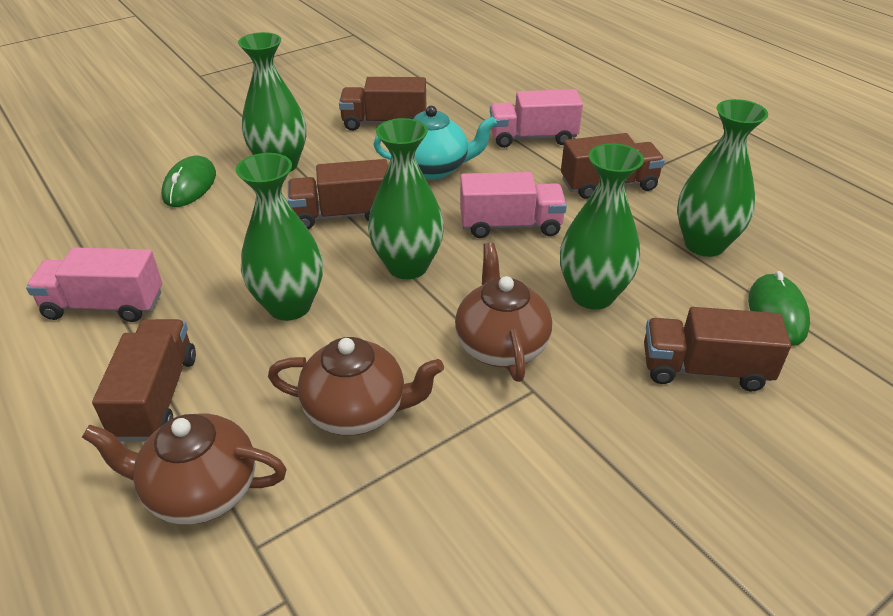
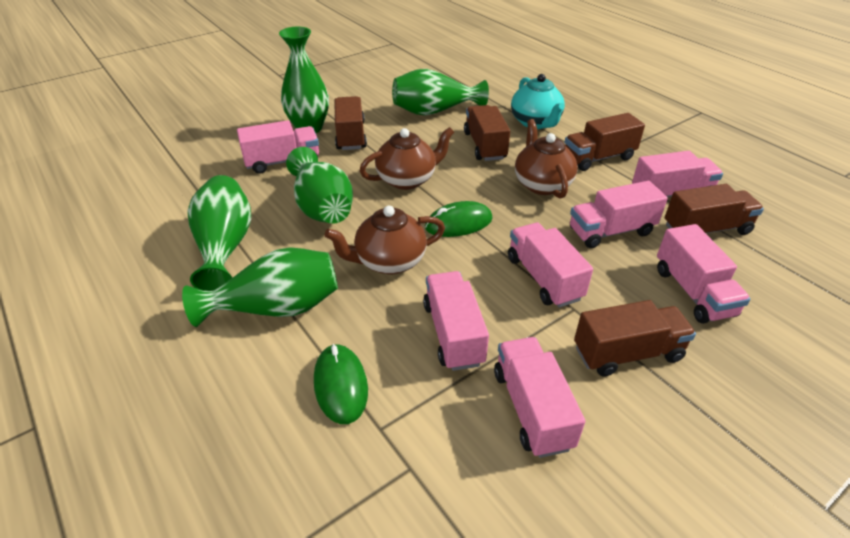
pink truck: [26,247,162,322] [460,172,567,238] [490,89,583,148] = 3 -> [237,120,319,174] [423,271,489,371] [494,337,586,458] [508,223,593,308] [570,181,668,248] [632,151,723,197] [657,224,751,324] = 7

